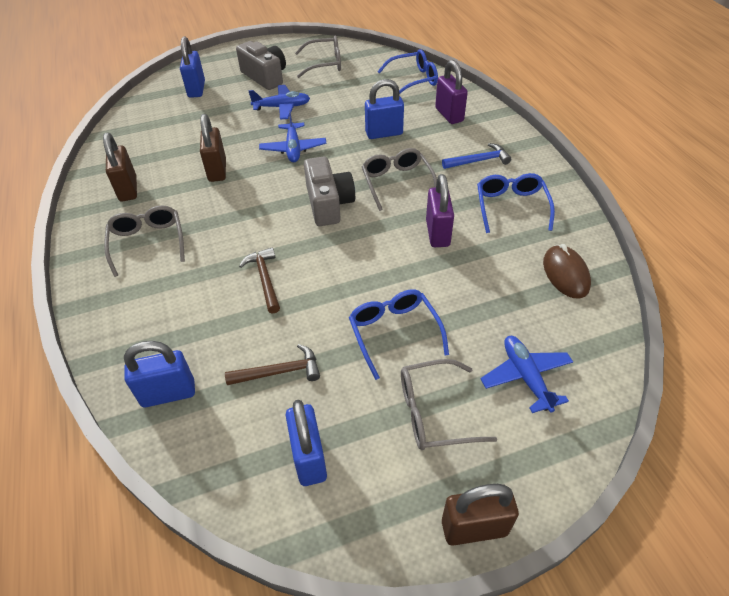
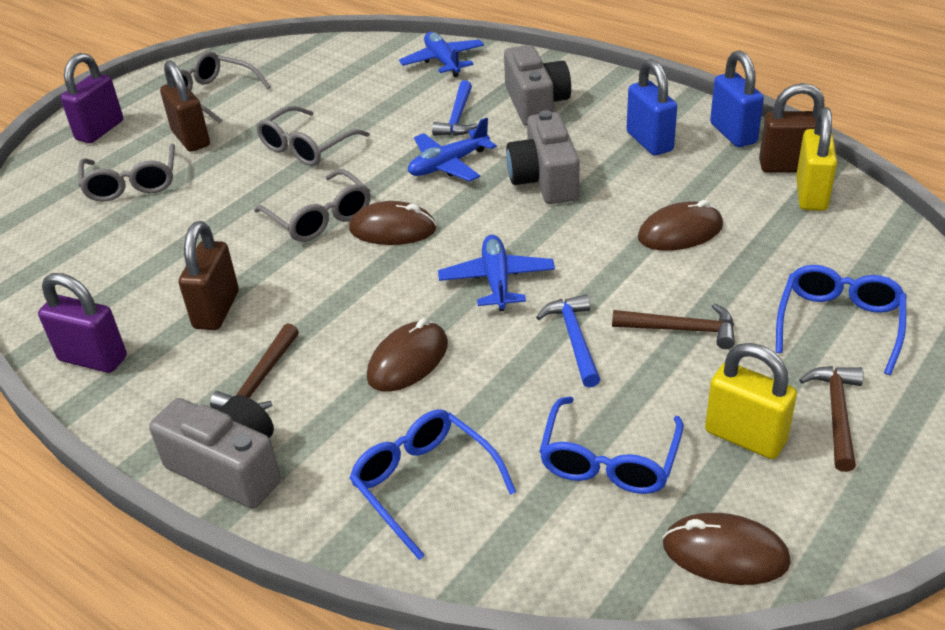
blue hammer: [442,143,511,169] = 1 -> [432,80,478,136] [536,294,601,388] = 2
blue padlock: [124,341,195,407] [180,36,205,98] [286,400,327,486] [365,79,404,139] = 4 -> [627,59,677,156] [710,50,764,147] = 2
brown hammer: [225,344,320,385] [239,247,280,314] = 2 -> [210,323,299,410] [612,303,735,349] [799,366,864,472] = 3
brown mouse: [543,244,591,298] = 1 -> [349,201,437,245] [367,318,448,392] [638,200,723,251] [663,513,791,585] = 4
grey camera: [236,41,286,90] [304,156,355,226] = 2 -> [149,395,281,509] [504,45,571,126] [506,110,579,204] = 3
yellow padlock: none = 0 -> [705,343,797,459] [796,107,837,211] = 2

